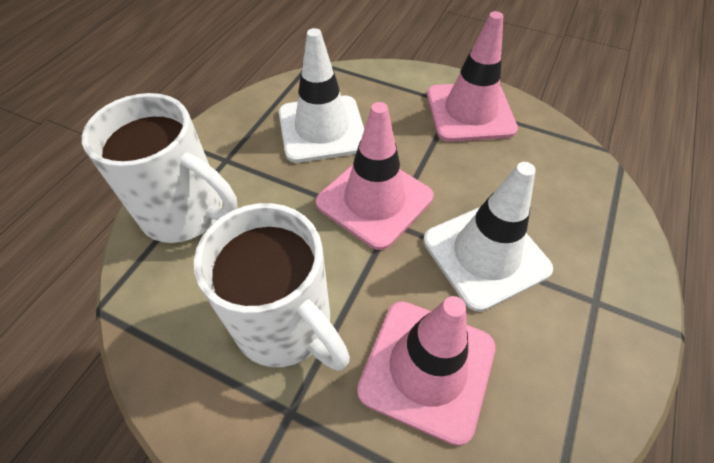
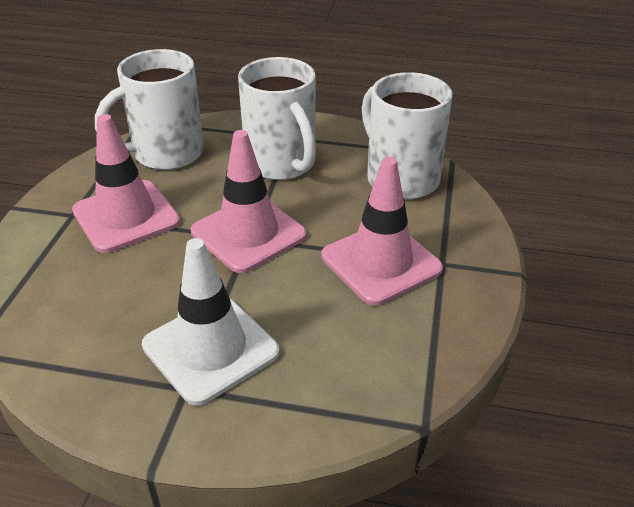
white mug: [82,93,238,243] [194,203,350,371] = 2 -> [95,49,204,170] [238,57,316,180] [362,72,453,200] = 3
white traffic cone: [279,28,364,163] [423,162,553,312] = 2 -> [142,238,280,406] = 1

